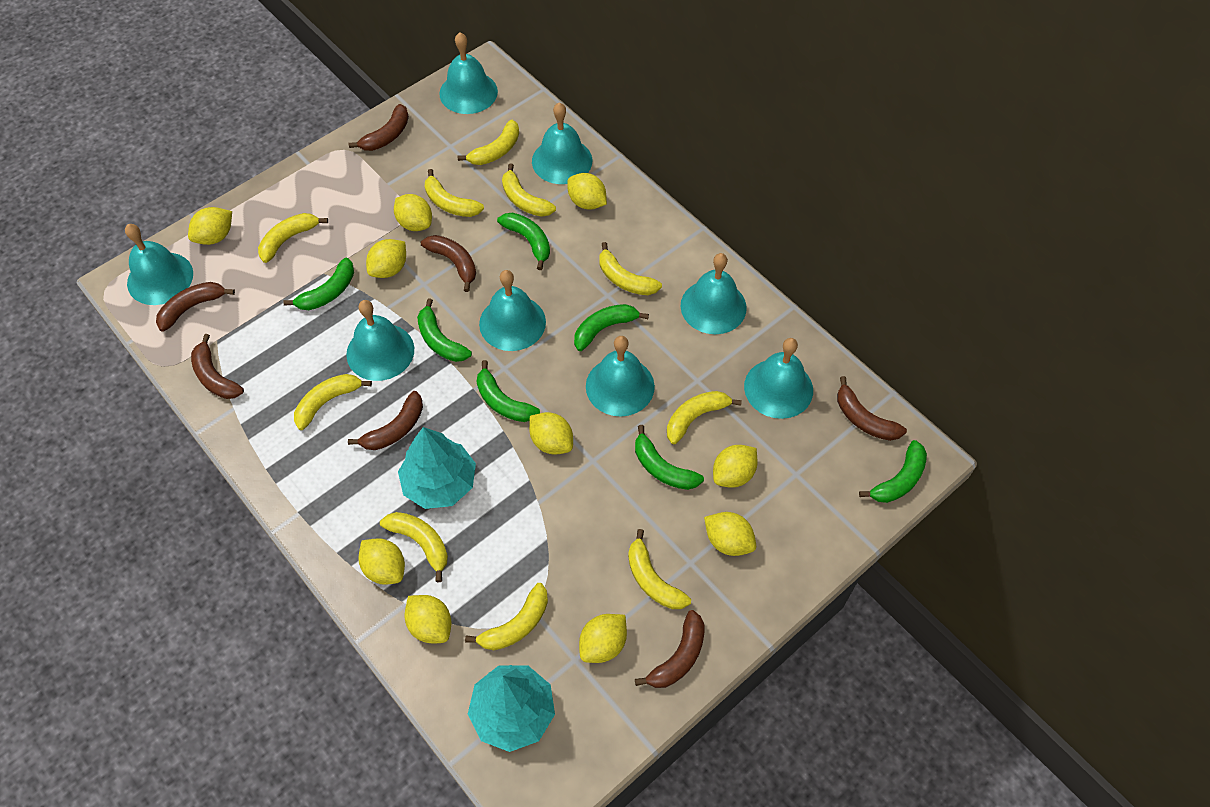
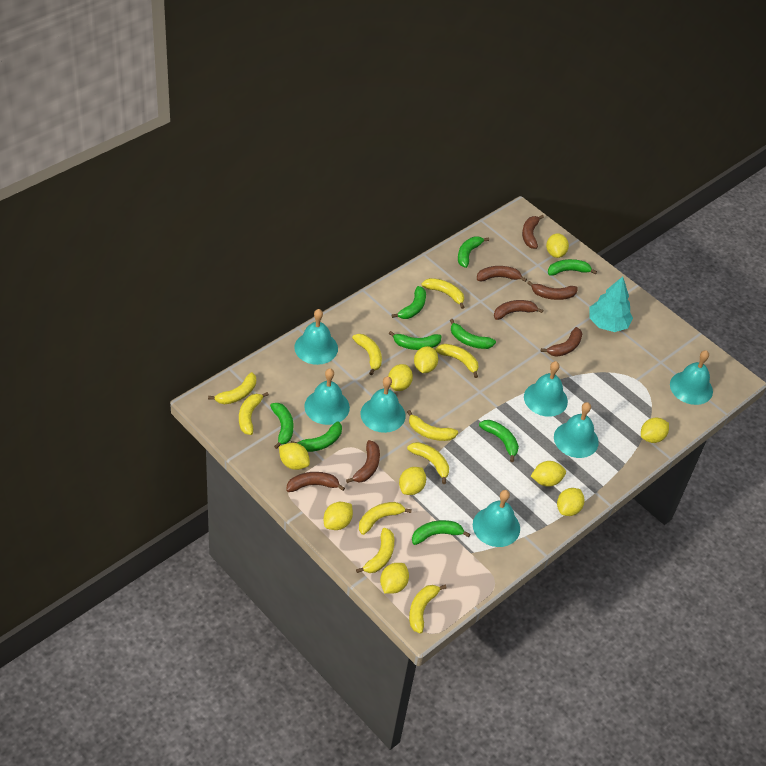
green banana: [283,258,354,310] [417,298,472,362] [476,360,540,422] [497,213,550,270] [574,304,649,351] [635,425,704,490] [859,440,927,503] = 7 -> [270,403,294,449] [291,422,342,452] [389,331,442,350] [392,286,426,319] [412,520,470,545] [450,319,496,349] [458,237,489,268] [479,420,519,462] [548,259,597,276] = 9
turquoise bell: [125,224,193,305] [346,300,414,381] [439,32,498,114] [479,270,546,351] [532,102,592,184] [586,336,655,416] [681,253,747,334] [744,338,813,419] = 8 -> [294,309,338,365] [304,368,350,425] [360,376,406,433] [473,490,520,547] [524,361,568,417] [554,402,599,458] [670,350,713,405] = 7
turquoise tree: [398,427,476,509] [468,665,555,752] = 2 -> [589,277,633,332] = 1

